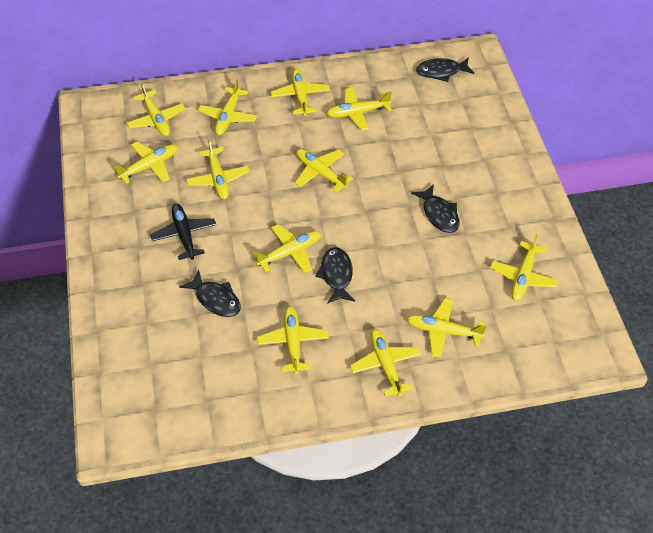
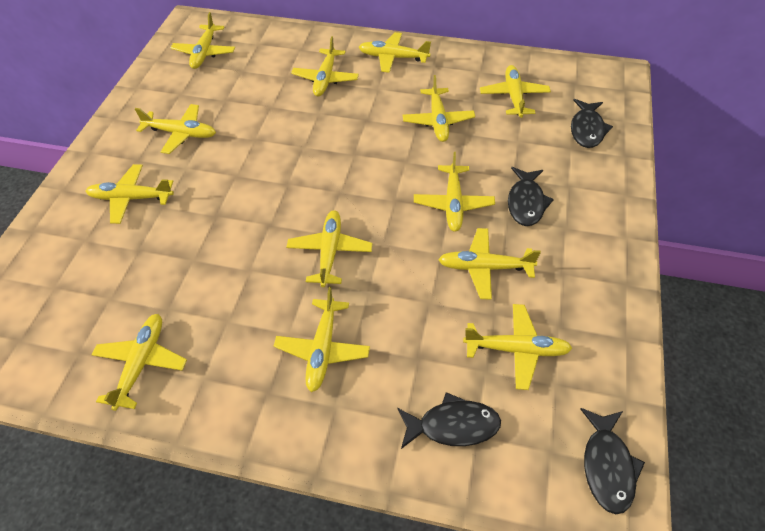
black plane: [150,203,216,260] = 1 -> none = 0
yellow plane: [114,141,178,184] [127,83,185,136] [186,139,250,200] [198,78,257,135] [253,224,321,273] [257,306,329,374] [271,69,330,116] [295,149,353,193] [327,88,392,131] [350,329,421,397] [407,298,486,358] [490,234,559,301] = 12 -> [86,164,174,224] [92,314,187,411] [135,104,216,154] [171,12,235,69] [274,287,370,392] [286,210,372,287] [291,36,359,97] [359,32,431,73] [403,75,475,142] [414,152,495,232] [438,228,541,300] [463,304,572,390] [480,65,551,118] = 13

